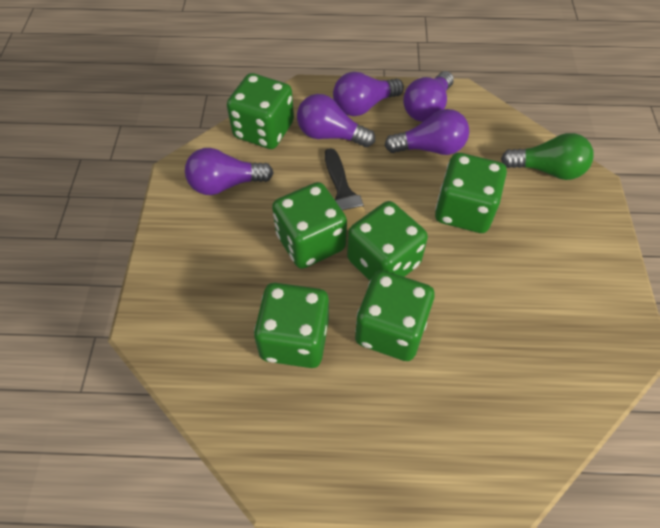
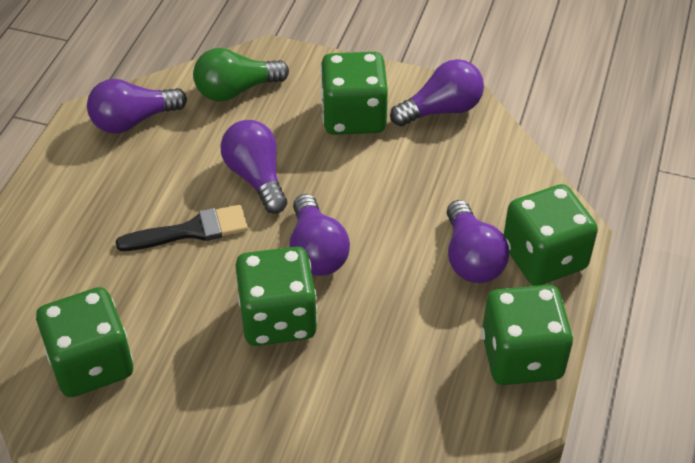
green dice: [227,73,294,149] [254,283,329,368] [272,182,347,269] [347,201,428,281] [355,270,435,361] [435,153,507,233] = 6 -> [36,287,133,397] [235,246,317,346] [320,52,388,135] [482,285,573,385] [504,184,598,286] = 5

